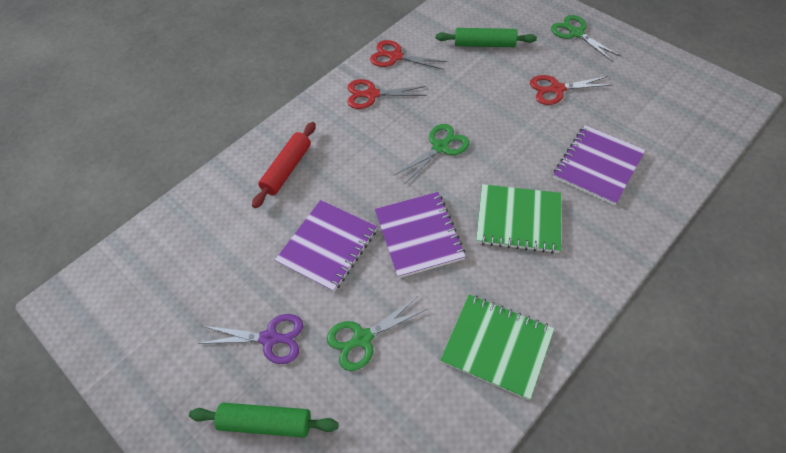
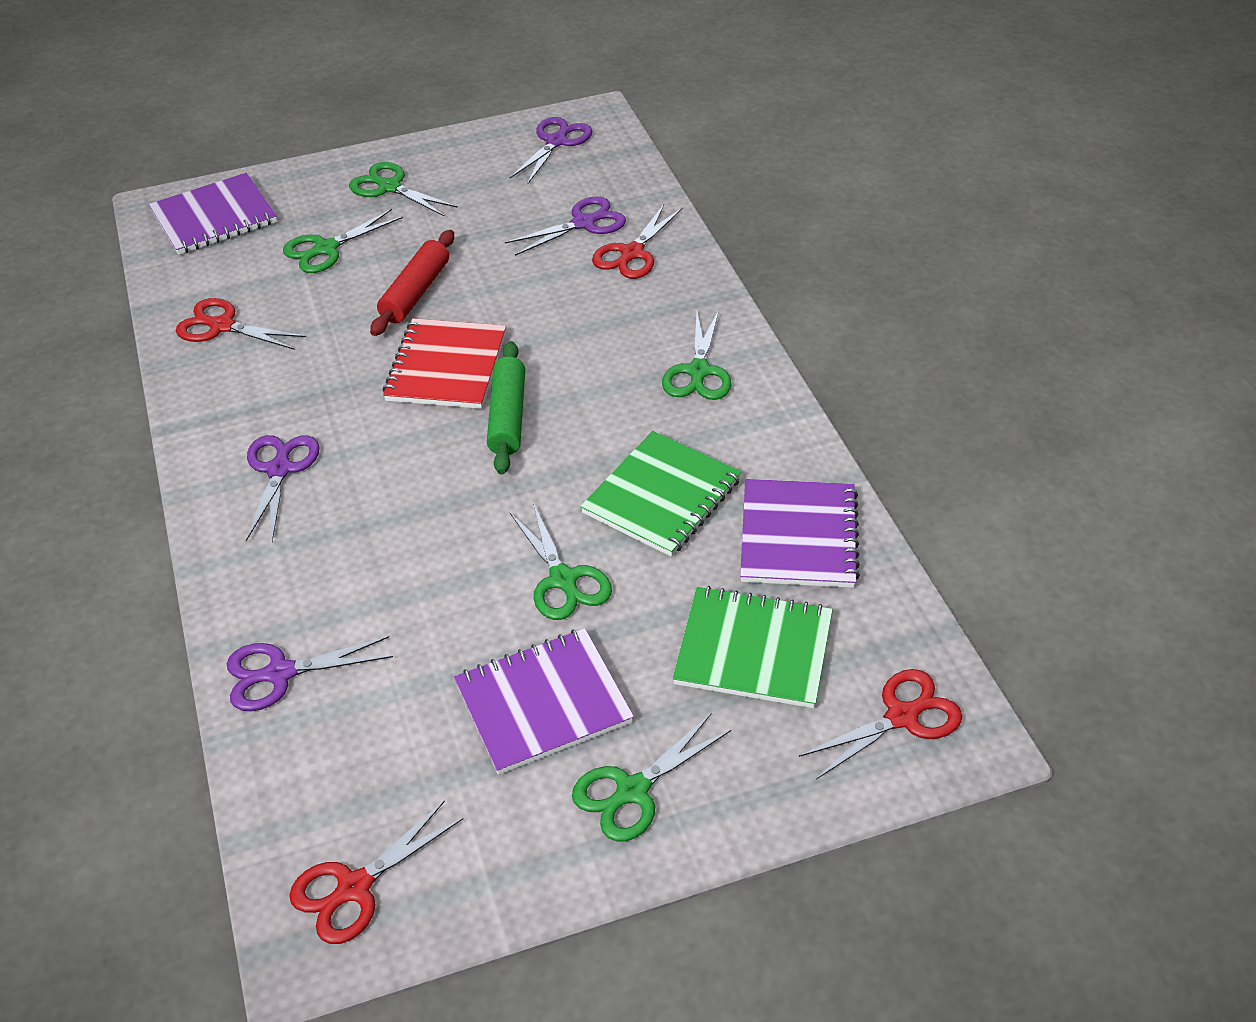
green rolling pin: [189,403,339,438] [436,28,537,47] = 2 -> [487,341,525,474] = 1
green scissors: [327,296,427,371] [394,124,469,185] [551,15,621,61] = 3 -> [283,209,403,273] [349,162,458,216] [510,503,612,620] [572,714,731,841] [662,310,732,400] = 5
purple scissors: [199,314,303,364] = 1 -> [227,636,393,711] [246,435,320,541] [505,196,626,256] [510,117,592,184] = 4
red notebook: none = 0 -> [383,318,506,409] = 1
red scissors: [347,79,426,109] [370,40,447,70] [530,75,613,105] = 3 -> [176,298,306,350] [289,800,463,944] [592,204,682,279] [799,669,962,780] = 4

